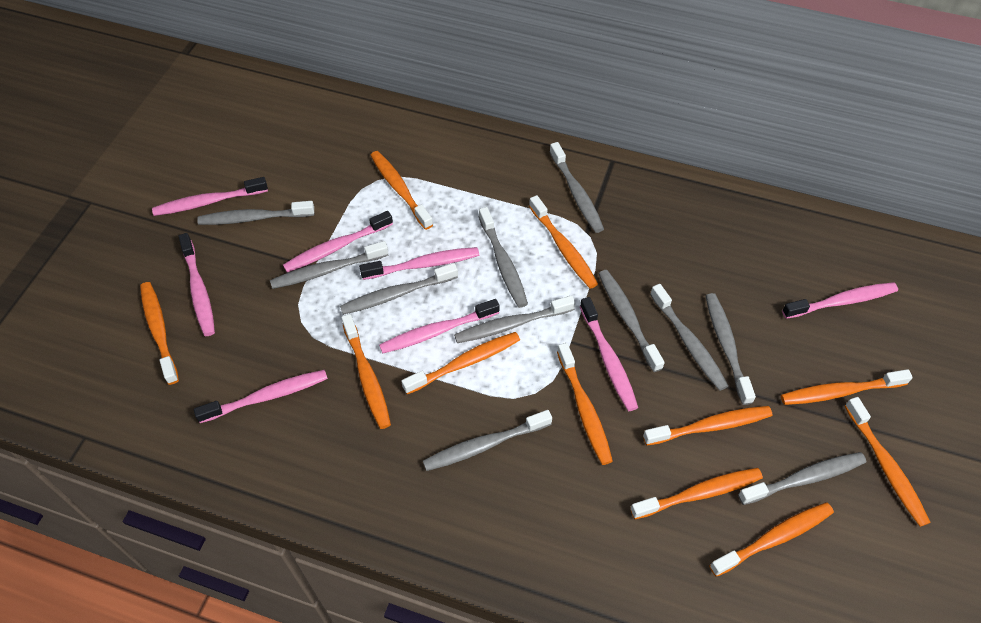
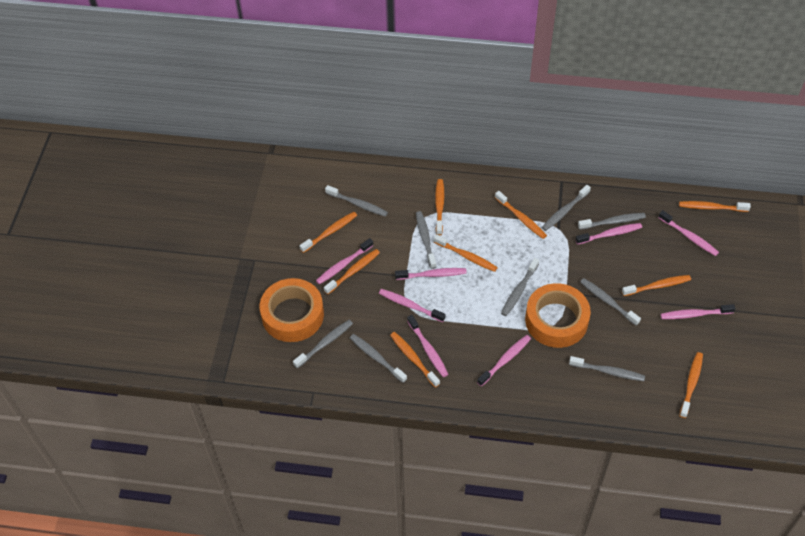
grey toothbrush: [197,201,314,225] [270,241,388,289] [340,263,458,315] [423,410,552,471] [454,295,575,343] [479,207,528,308] [550,142,604,233] [598,270,665,372] [650,284,729,391] [706,293,756,405] [738,452,866,505] = 11 -> [293,320,353,368] [325,185,388,217] [350,334,407,383] [416,211,436,269] [501,258,539,316] [542,185,591,231] [569,356,645,381] [578,213,646,230] [580,278,641,326] = 9
orange tape: none = 0 -> [260,278,324,342] [525,283,591,348] = 2
orange toothbrush: [140,282,179,385] [341,314,391,429] [370,151,433,230] [401,332,520,394] [529,195,598,289] [557,343,613,465] [630,468,763,519] [643,406,772,445] [709,502,834,577] [781,369,913,405] [845,397,931,527] = 11 -> [299,212,357,253] [324,249,380,294] [390,332,440,388] [434,234,498,272] [435,179,444,235] [495,191,547,239] [622,275,691,296] [679,201,751,212] [680,352,703,418] = 9

